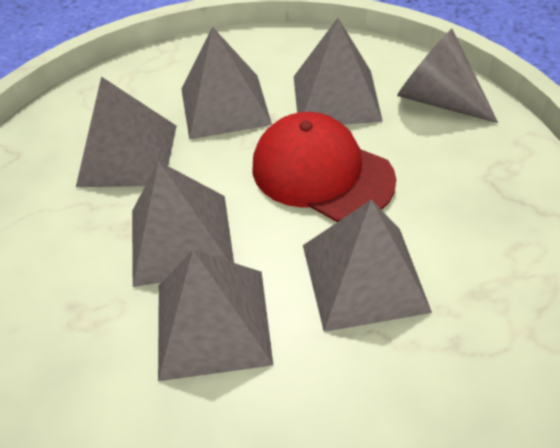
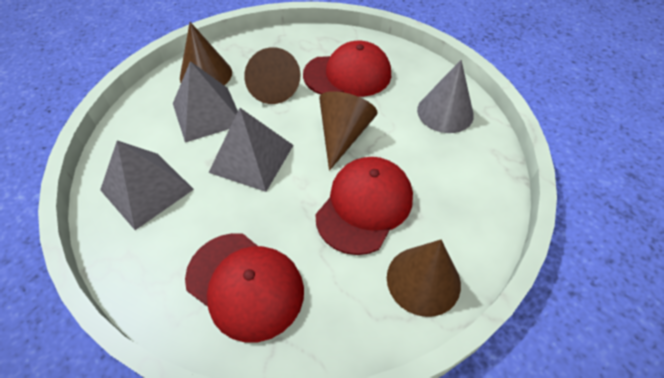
brown cone: none = 0 -> [180,22,232,86] [244,47,301,104] [319,91,377,171] [387,240,461,317] = 4
grey pyramid: [76,77,177,187] [132,161,234,287] [158,250,273,381] [181,27,272,140] [294,18,383,125] [303,199,432,332] = 6 -> [100,141,194,230] [173,61,238,143] [208,108,293,192] = 3
red cap: [253,112,396,222] = 1 -> [185,233,304,342] [303,41,391,97] [315,157,413,255] = 3

